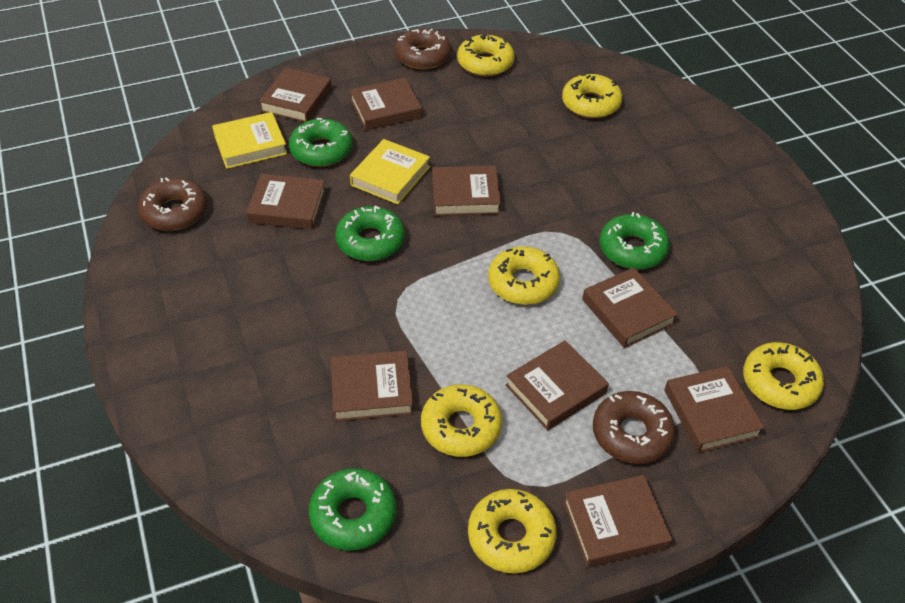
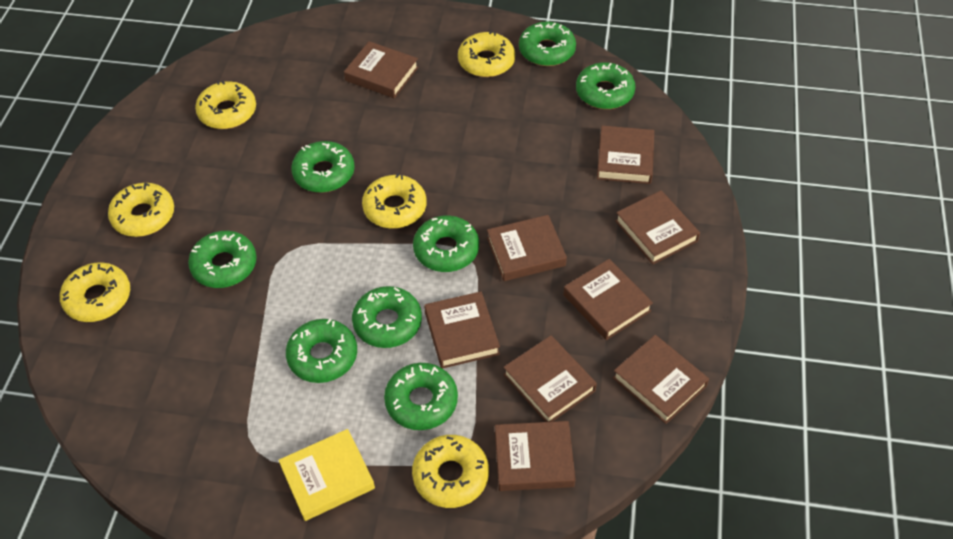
brown donut: [138,177,207,231] [394,28,451,69] [593,391,675,464] = 3 -> none = 0
green donut: [289,118,353,167] [309,468,396,551] [335,206,405,261] [600,212,670,269] = 4 -> [188,231,257,288] [286,319,357,383] [291,141,355,193] [352,286,422,348] [384,363,458,430] [413,215,479,272] [519,21,576,66] [576,62,636,109] = 8
yellow book: [212,112,287,169] [350,139,430,205] = 2 -> [279,429,375,521] = 1

